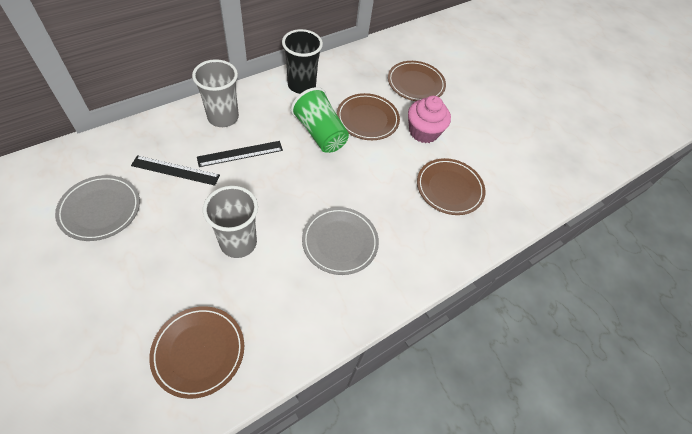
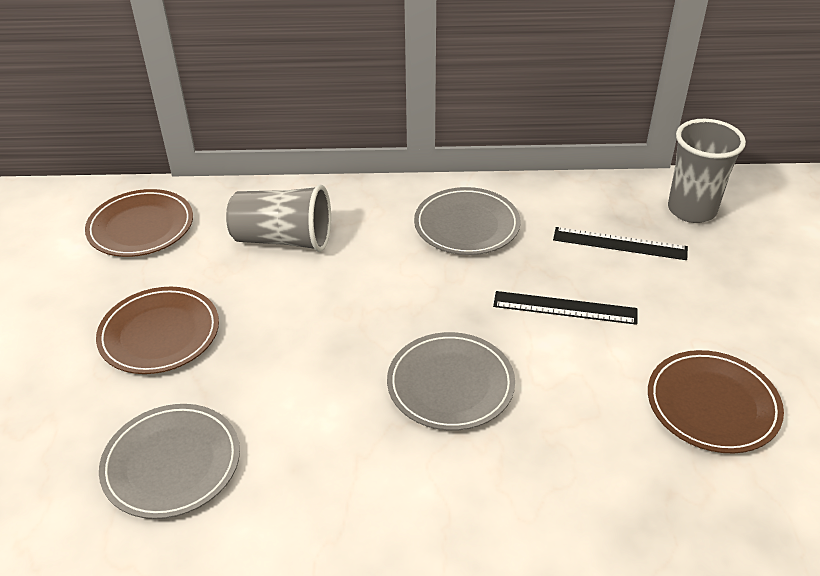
black cup: [282,29,323,94] = 1 -> none = 0
brown plate: [149,306,244,399] [337,93,400,140] [388,61,446,101] [417,158,485,215] = 4 -> [85,189,193,257] [96,287,219,374] [648,350,784,453] = 3
green cup: [291,87,349,153] = 1 -> none = 0
grey plate: [55,175,140,241] [302,207,379,275] = 2 -> [99,404,240,519] [387,332,515,431] [414,187,520,255] = 3
pink cupcake: [408,96,451,143] = 1 -> none = 0

